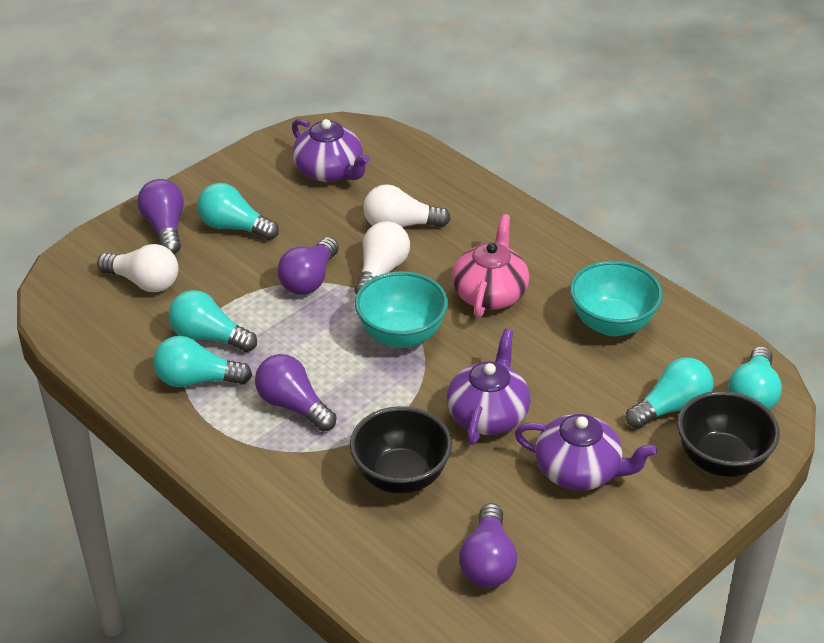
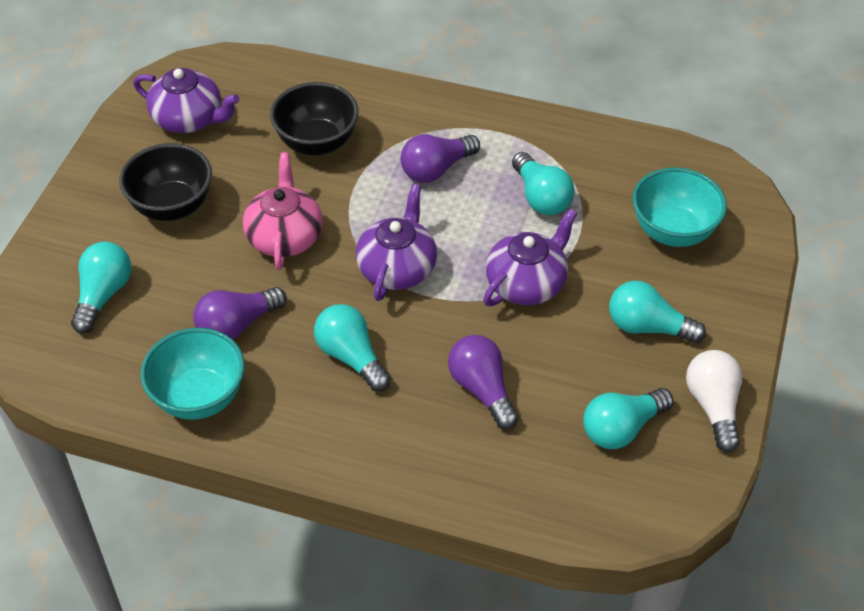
purple light bulb: [137,179,184,254] [255,354,336,431] [277,237,339,295] [459,503,517,588] = 4 -> [193,287,287,340] [401,134,480,183] [448,335,519,430] = 3
white light bulb: [97,244,179,292] [355,221,410,295] [363,184,451,227] = 3 -> [686,350,742,452] = 1

